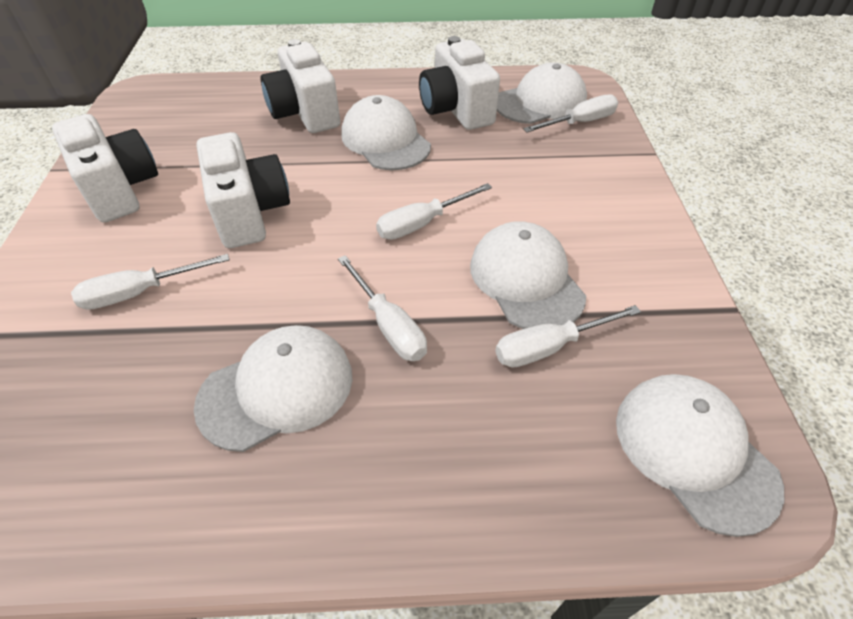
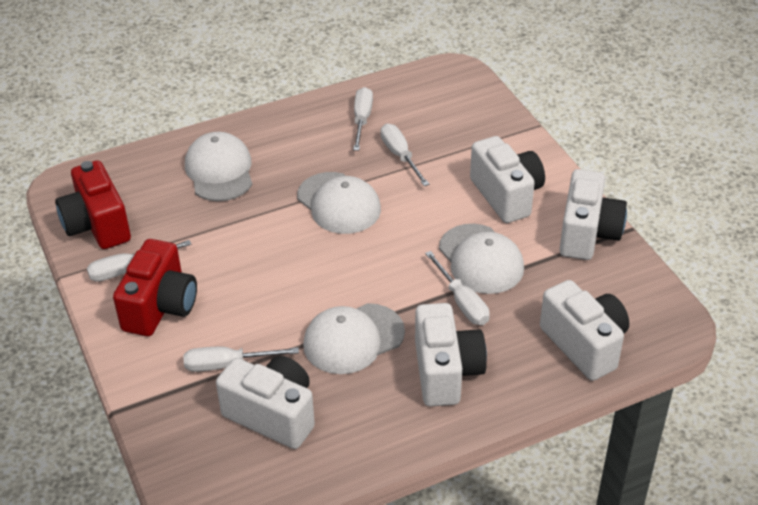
red camera: none = 0 -> [55,160,131,249] [113,239,197,336] = 2
white camera: [52,114,158,222] [197,132,290,248] [261,39,340,133] [419,36,500,130] = 4 -> [216,356,315,449] [415,303,487,406] [470,136,545,223] [540,280,629,381] [559,169,627,260] = 5
white cap: [194,325,353,452] [341,95,431,170] [470,221,586,329] [497,62,587,124] [616,374,784,537] = 5 -> [185,132,252,201] [297,172,381,234] [303,303,405,374] [439,224,524,294] = 4

